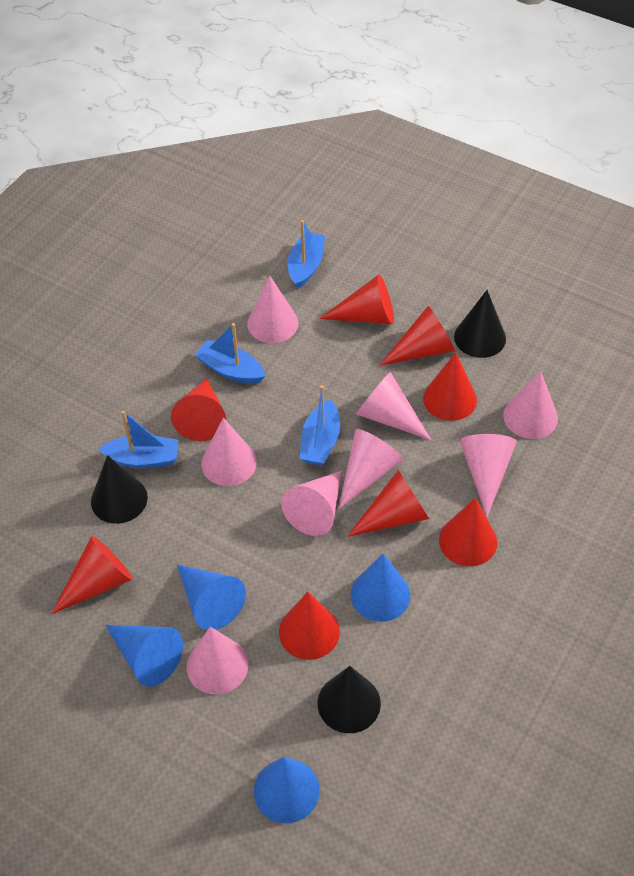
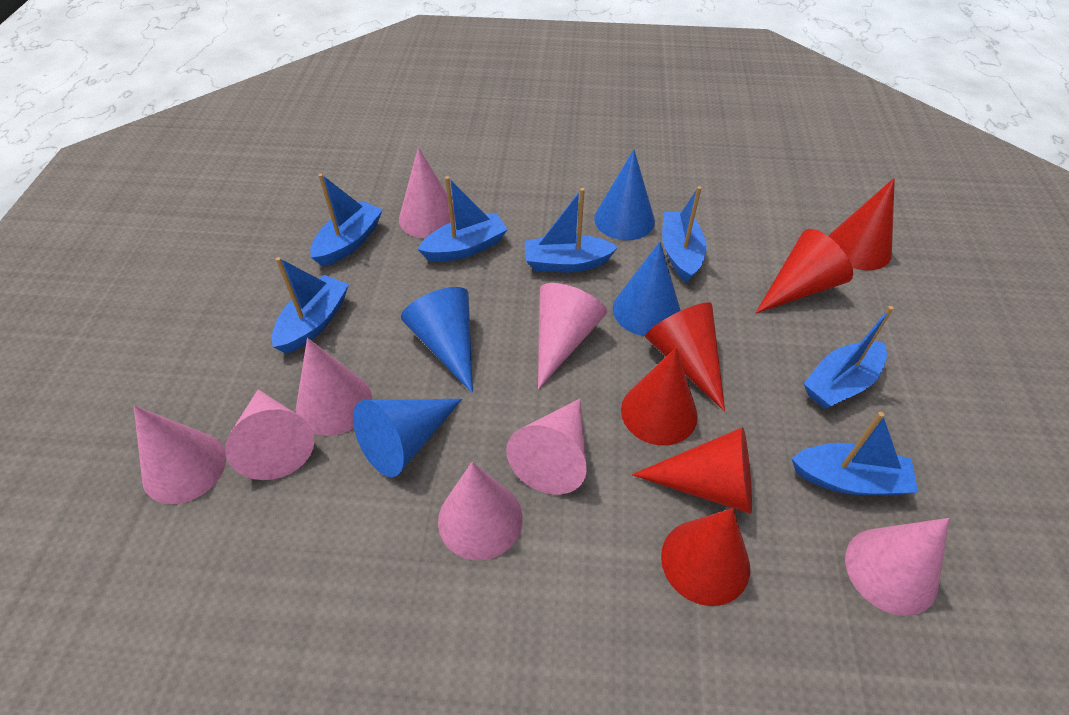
black cone: [91,455,148,524] [317,666,381,733] [454,290,506,358] = 3 -> none = 0
blue boat: [98,410,178,468] [195,323,265,384] [288,220,325,289] [300,385,340,466] = 4 -> [272,257,349,354] [310,173,383,266] [418,176,508,262] [524,188,618,272] [662,186,707,283] [792,412,918,496] [803,306,894,409] = 7
red cone: [51,536,133,614] [171,378,226,441] [279,592,340,660] [320,274,394,324] [347,470,429,537] [380,306,455,365] [423,352,477,421] [439,498,497,566] = 8 -> [621,348,698,445] [632,427,752,514] [645,302,725,411] [661,508,750,606] [756,229,853,313] [829,178,895,270] = 6

